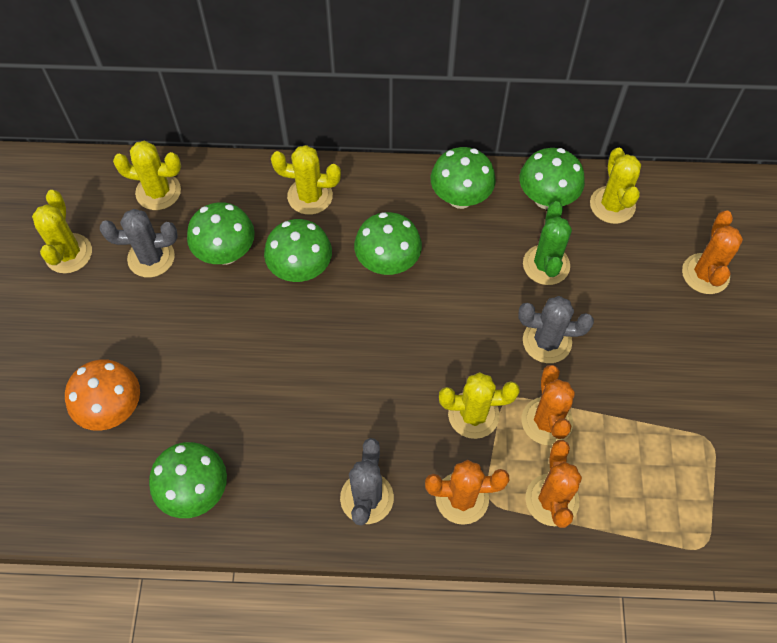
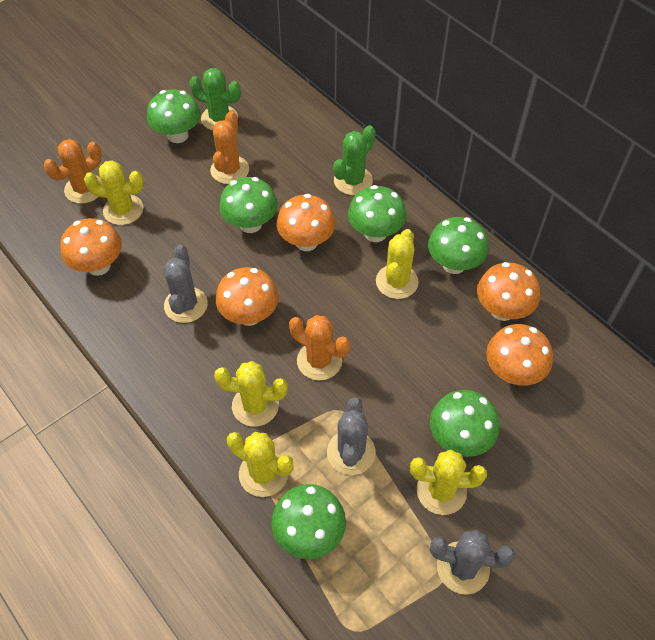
green cactus: [523,201,572,285] = 1 -> [189,68,241,130] [333,125,376,195] = 2
orange cactus: [425,460,509,525] [522,365,575,445] [525,440,582,528] [682,211,743,294] = 4 -> [44,139,102,204] [210,111,249,184] [289,315,350,380] = 3
orange mushroom: [65,359,140,431] = 1 -> [60,218,122,276] [216,267,279,326] [276,194,336,251] [477,262,540,321] [486,324,553,385] = 5

